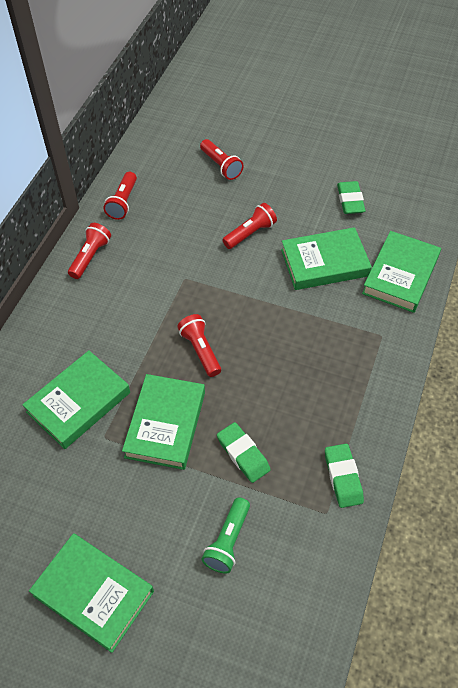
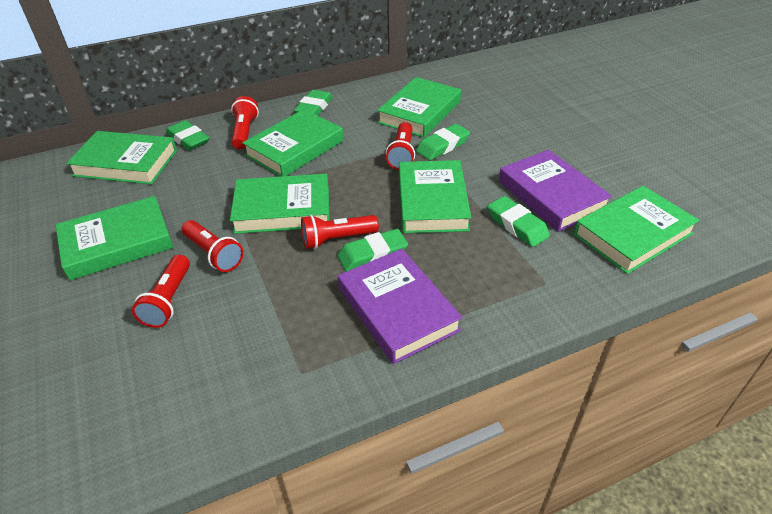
green book: [22,350,130,449] [29,533,154,653] [122,374,205,470] [281,227,372,290] [362,231,441,313] = 5 -> [55,196,173,280] [66,131,177,185] [230,174,330,234] [242,109,344,177] [377,77,461,138] [399,160,471,233] [574,186,700,274] = 7
green eraser: [217,422,271,483] [325,444,364,508] [337,181,366,214] = 3 -> [166,120,209,151] [294,90,333,115] [337,229,408,272] [416,124,470,160] [488,196,550,247] = 5
green flashlight: [201,497,250,574] = 1 -> none = 0
purple book: none = 0 -> [338,249,463,364] [499,150,612,232] = 2

